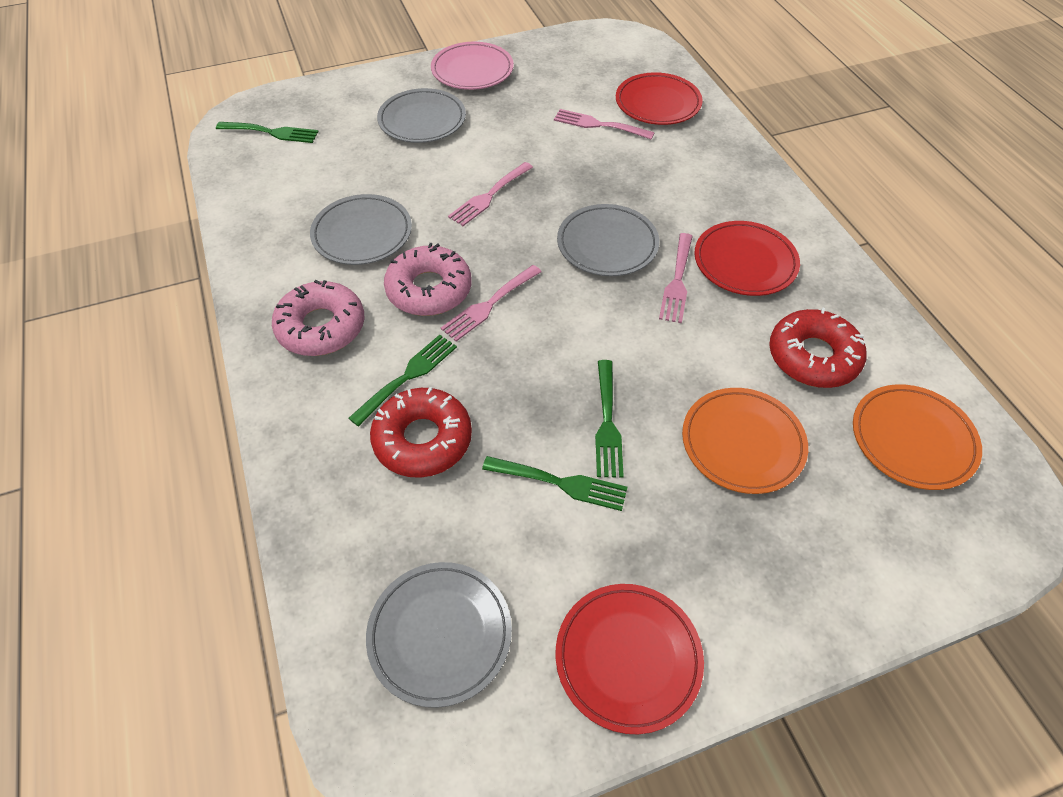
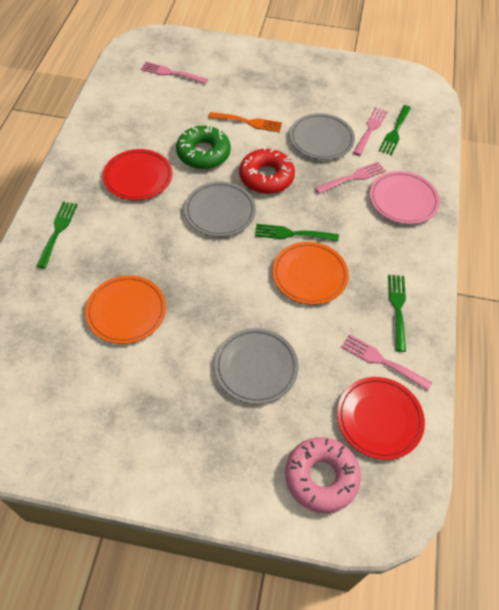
green donut: none = 0 -> [176,126,231,169] = 1
grey plate: [310,194,412,265] [366,562,512,708] [377,88,466,143] [557,204,659,276] = 4 -> [184,181,256,237] [214,328,298,404] [290,113,355,160] = 3
orange fork: none = 0 -> [209,112,282,132] = 1
pink donut: [272,280,365,356] [384,243,472,316] = 2 -> [285,437,361,513] = 1
red donut: [370,387,472,478] [769,307,866,388] = 2 -> [239,147,295,194] = 1
red plate: [556,584,704,734] [616,72,703,125] [694,221,800,296] = 3 -> [103,149,173,200] [337,377,425,460] = 2

